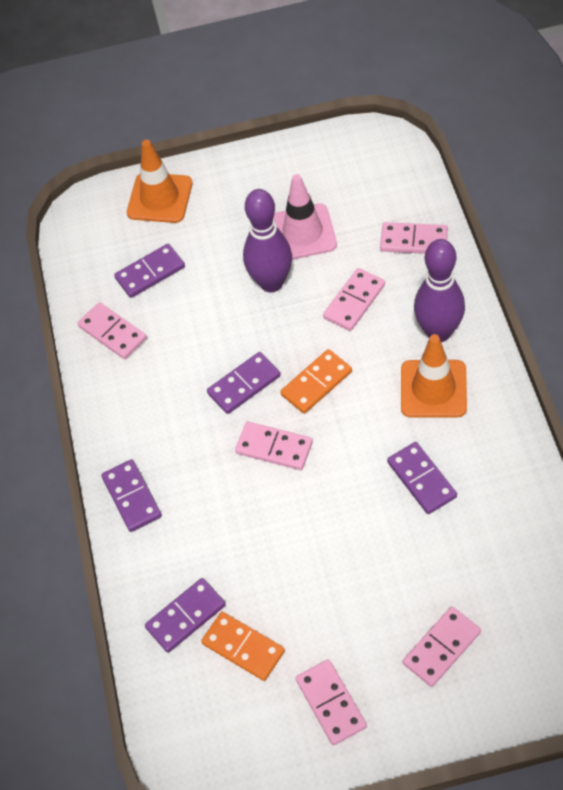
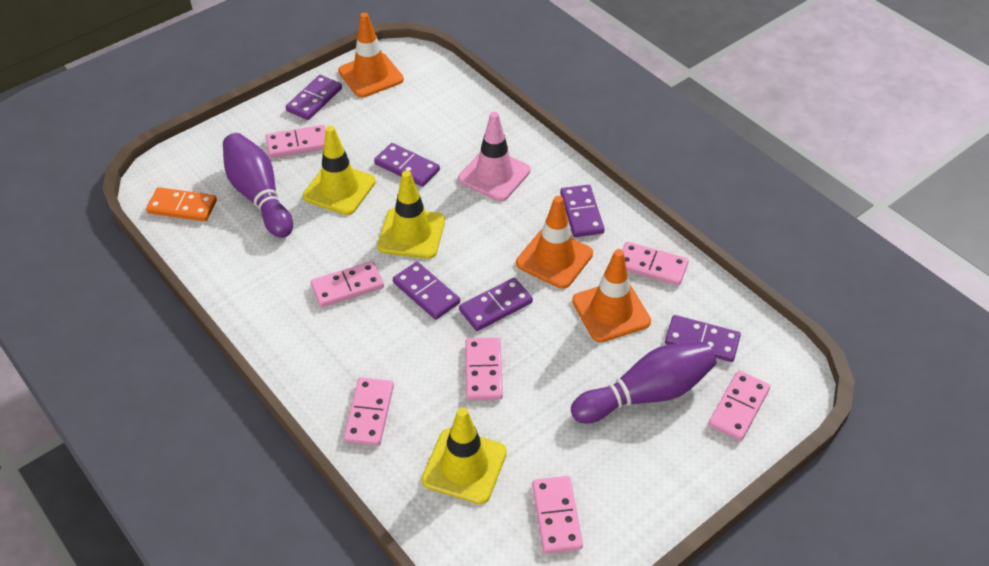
orange domino: [201,612,285,681] [280,349,352,414] = 2 -> [146,187,217,221] = 1
orange traffic cone: [127,140,192,223] [401,334,467,417] = 2 -> [338,12,404,98] [516,196,593,289] [572,249,651,343] = 3
pink domino: [77,302,147,359] [235,422,313,470] [296,659,367,745] [323,268,385,331] [380,222,448,254] [403,606,481,687] = 6 -> [266,125,326,158] [311,261,384,307] [344,377,394,446] [465,338,503,400] [532,476,583,554] [622,242,689,286] [708,371,770,441] = 7
purple domino: [101,459,162,532] [114,244,185,298] [145,578,226,653] [207,352,281,414] [387,442,457,514] = 5 -> [286,75,342,120] [374,143,440,187] [393,262,460,320] [459,278,533,331] [560,185,605,237] [665,315,741,362] = 6
yellow traffic cone: none = 0 -> [303,126,376,215] [377,171,445,259] [422,407,507,504] = 3

